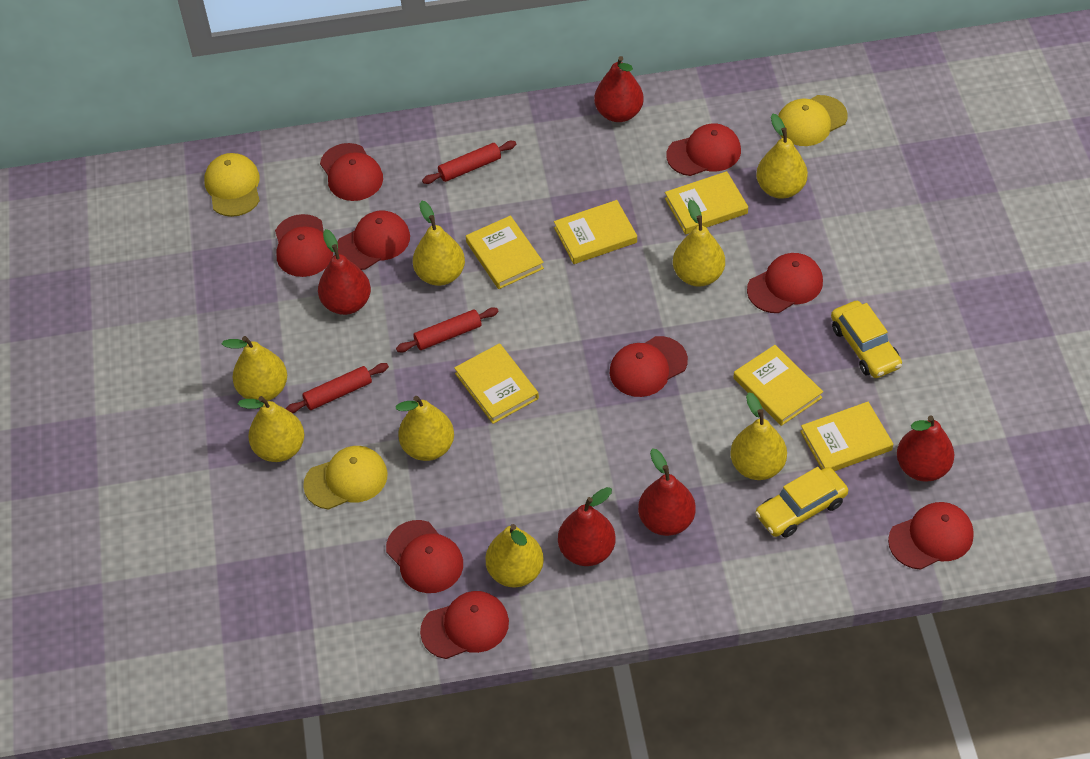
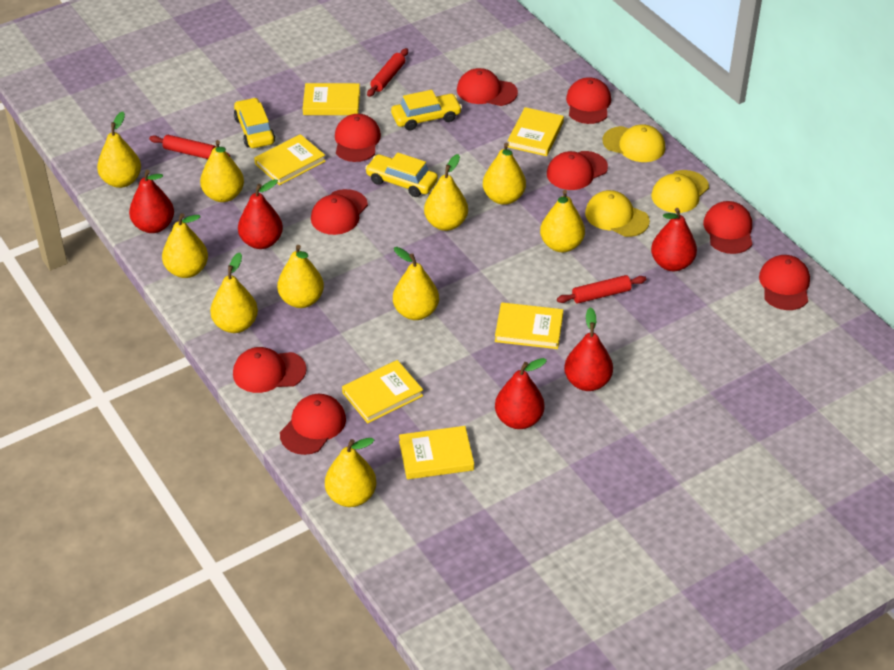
yellow car: [755,467,848,538] [831,301,902,378] = 2 -> [234,98,275,148] [365,153,438,197] [391,90,462,131] = 3
yellow pear: [222,336,287,401] [238,396,304,462] [396,396,454,461] [413,200,465,286] [485,524,544,587] [673,200,725,287] [730,392,787,480] [756,114,808,199] = 8 -> [97,112,141,188] [162,213,208,278] [200,140,244,202] [210,253,258,333] [277,245,324,308] [325,438,377,507] [393,247,439,320] [424,154,468,231] [483,143,526,205] [540,190,585,252] = 10

